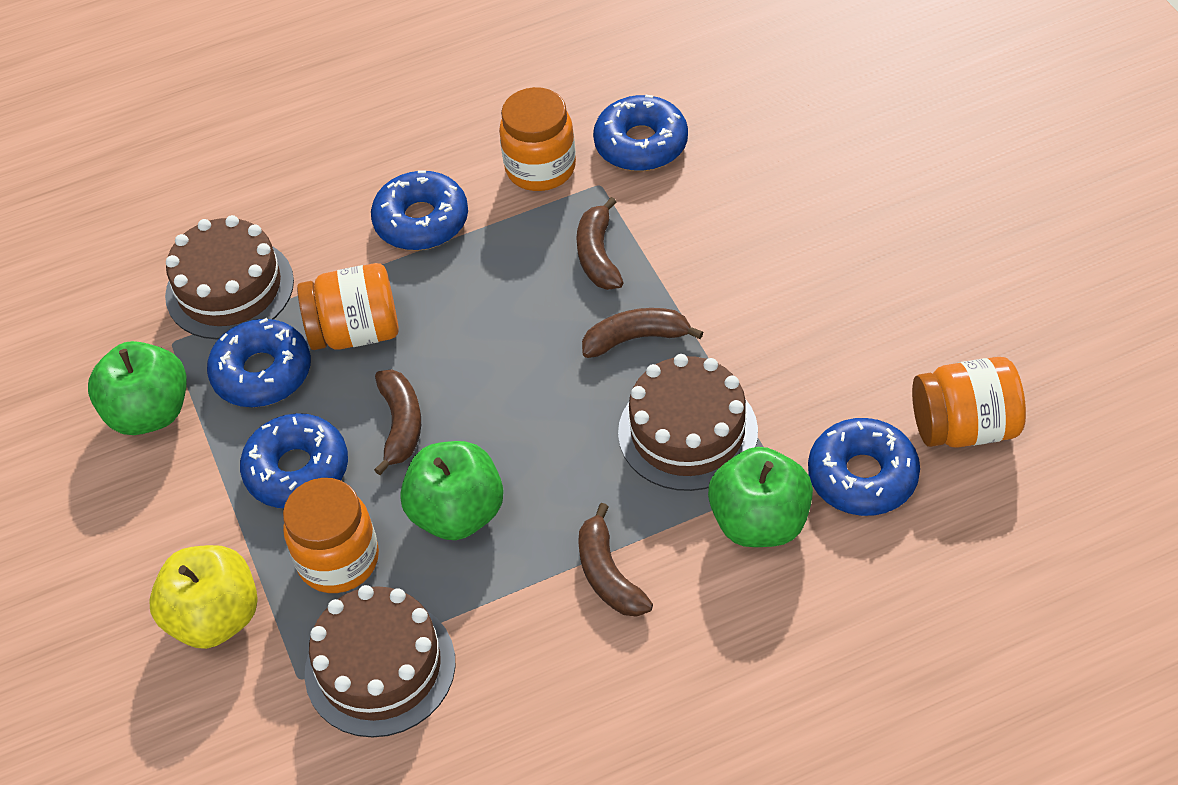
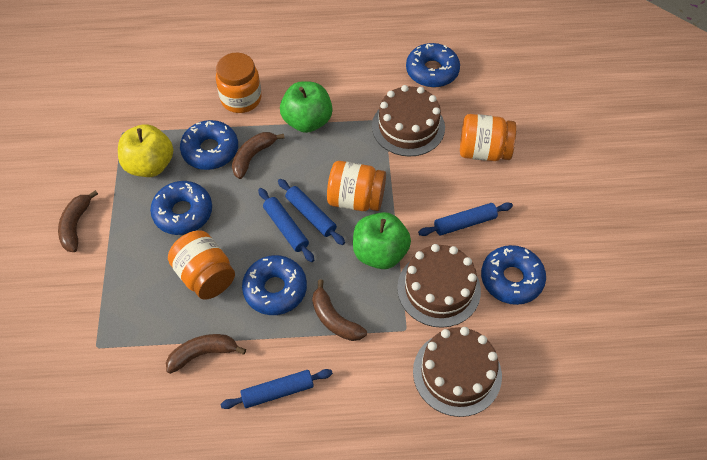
blue rolling pin: none = 0 -> [220,369,333,409] [258,188,314,262] [278,179,345,245] [418,202,513,236] = 4
green apple: [88,341,187,435] [400,441,504,540] [708,447,813,547] = 3 -> [280,81,333,133] [353,212,411,269] = 2

